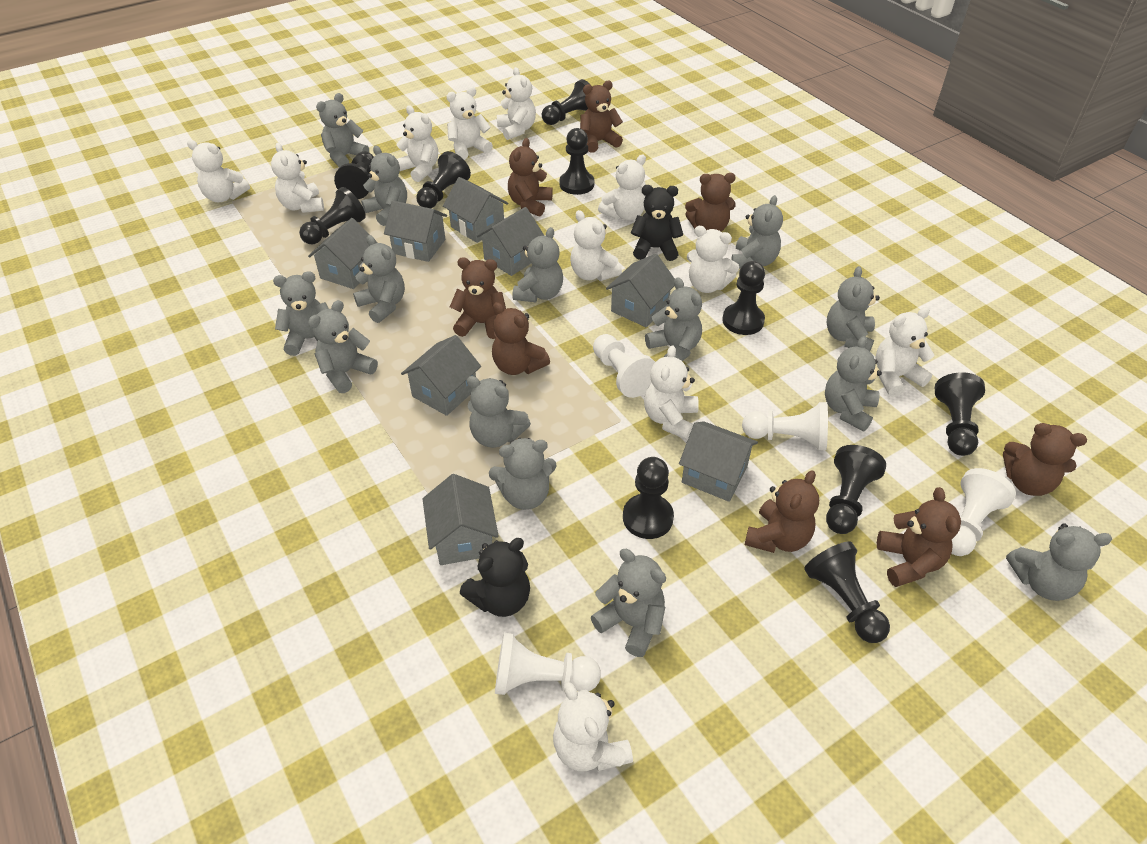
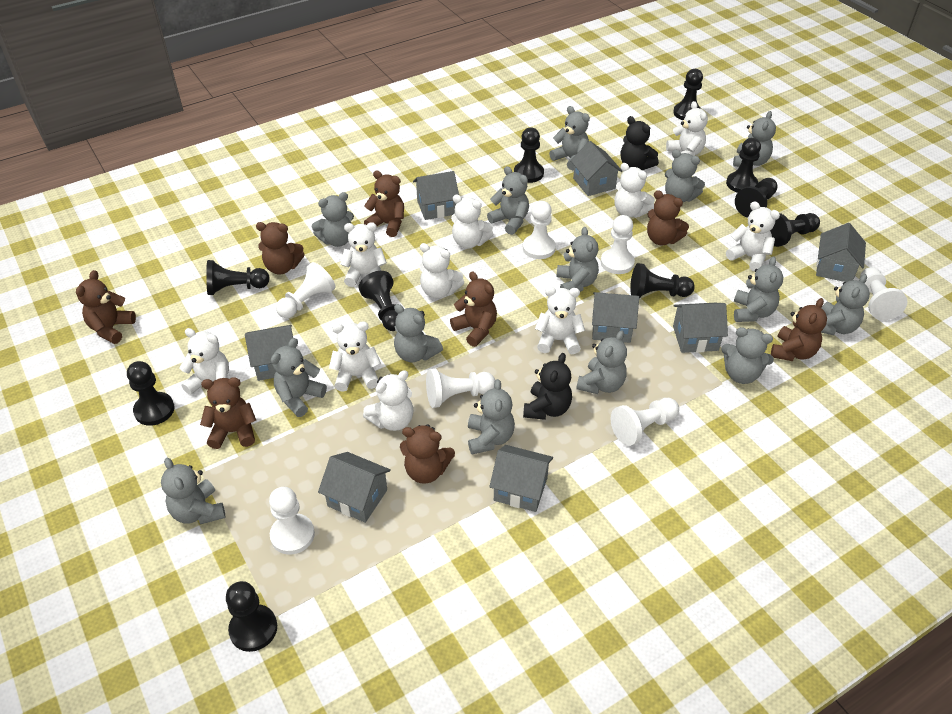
white pawn: [495,633,601,695] [593,334,655,398] [742,402,828,450] [951,468,1016,556] = 4 -> [269,487,315,555] [276,262,335,318] [426,368,495,408] [523,201,556,259] [601,215,635,274] [611,398,679,446] [860,267,907,320] = 7
white teddy bear: [187,140,250,202] [271,143,324,213] [396,105,438,182] [446,87,493,160] [497,67,536,140] [553,682,633,771] [570,210,622,281] [598,155,646,220] [644,345,699,440] [687,226,739,293] [876,307,935,397] = 11 -> [179,328,229,395] [329,321,381,392] [340,222,387,287] [363,370,414,431] [419,243,464,298] [451,195,493,249] [535,287,585,354] [614,163,655,217] [666,101,708,156] [726,201,780,271] = 10

